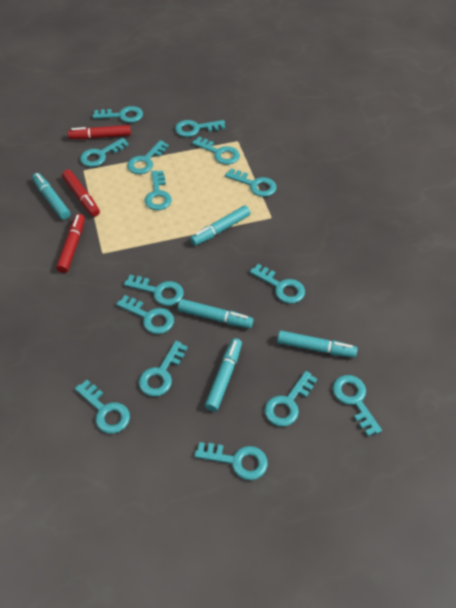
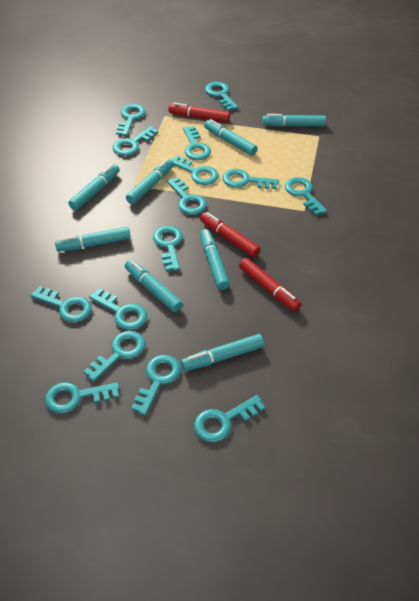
turquoise marker: [32,173,70,220] [178,299,254,328] [190,205,251,246] [205,338,242,412] [277,331,358,358] = 5 -> [55,227,131,252] [68,164,120,210] [125,260,183,312] [126,159,174,204] [181,334,264,371] [200,229,230,290] [204,119,258,156] [262,114,326,127] = 8

